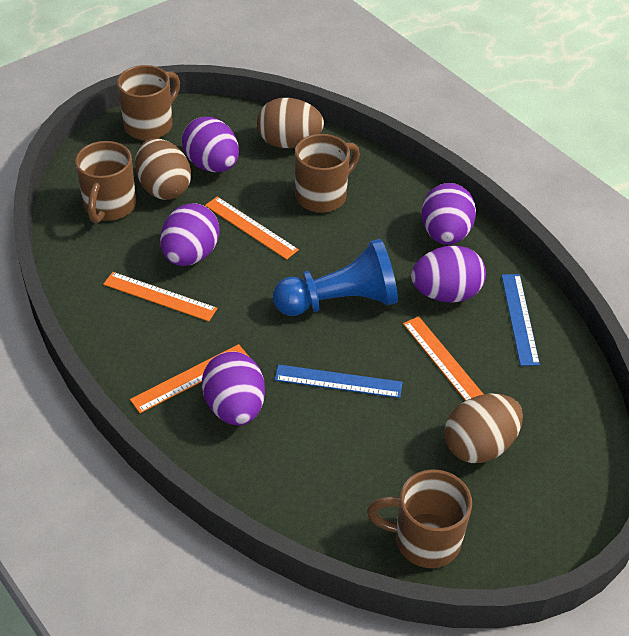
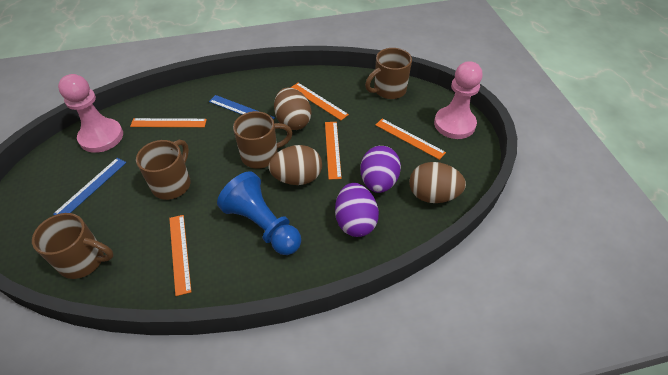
orange ruler: [103,272,218,321] [130,344,249,413] [205,197,299,260] [403,316,484,401] = 4 -> [130,118,207,127] [169,215,191,296] [290,83,349,120] [325,122,342,180] [376,119,446,160] = 5
pink pawn: none = 0 -> [58,74,123,153] [434,61,482,139] = 2
purple egg: [160,203,219,266] [182,117,239,172] [202,351,265,425] [411,245,486,303] [421,183,476,245] = 5 -> [335,183,379,237] [360,146,401,193] = 2

